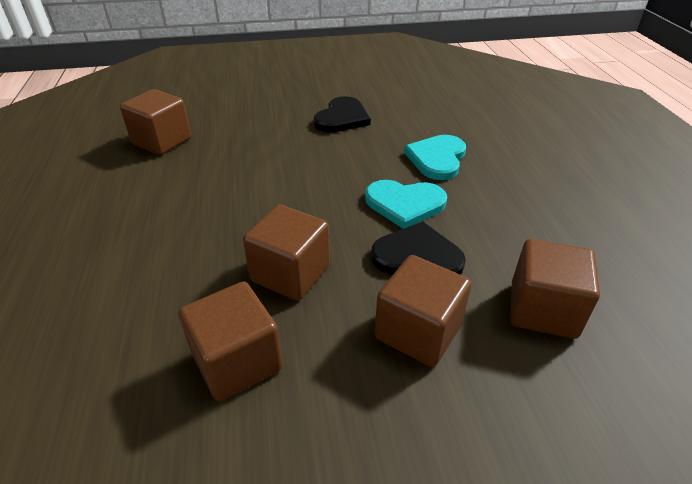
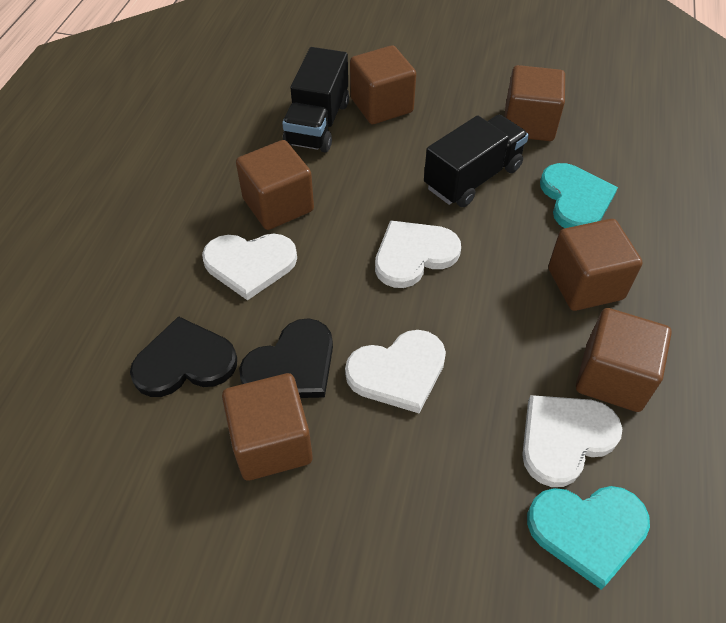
black truck: none = 0 -> [282,47,349,152] [424,115,529,207] = 2
brown cube: [120,89,191,155] [178,281,283,401] [243,205,330,301] [375,255,471,367] [510,239,600,339] = 5 -> [222,373,313,480] [236,140,314,230] [350,45,416,124] [504,65,565,141] [548,219,642,311] [576,308,672,412] = 6
white heart: none = 0 -> [202,234,297,300] [345,330,446,413] [375,220,461,288] [522,395,622,487] = 4

